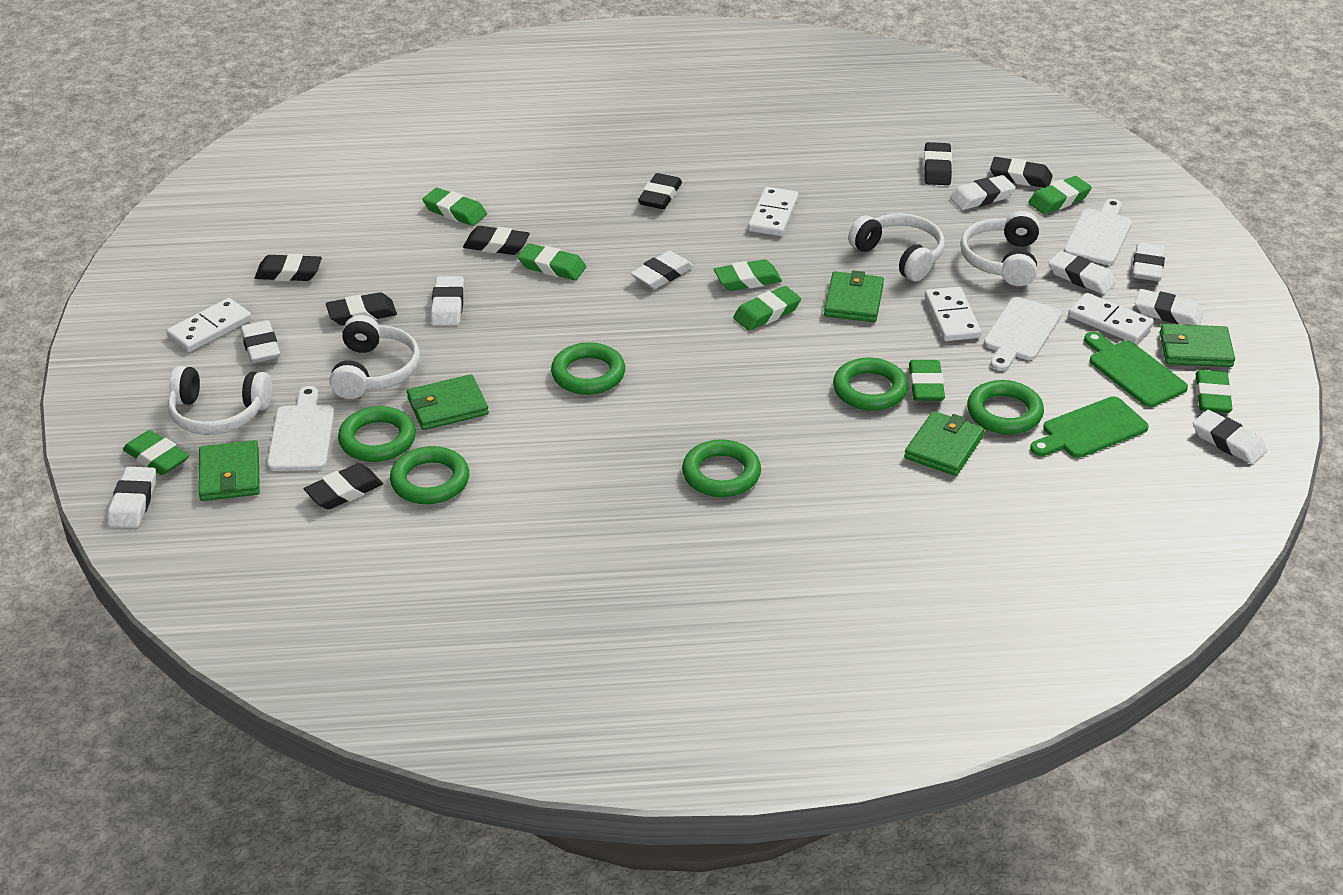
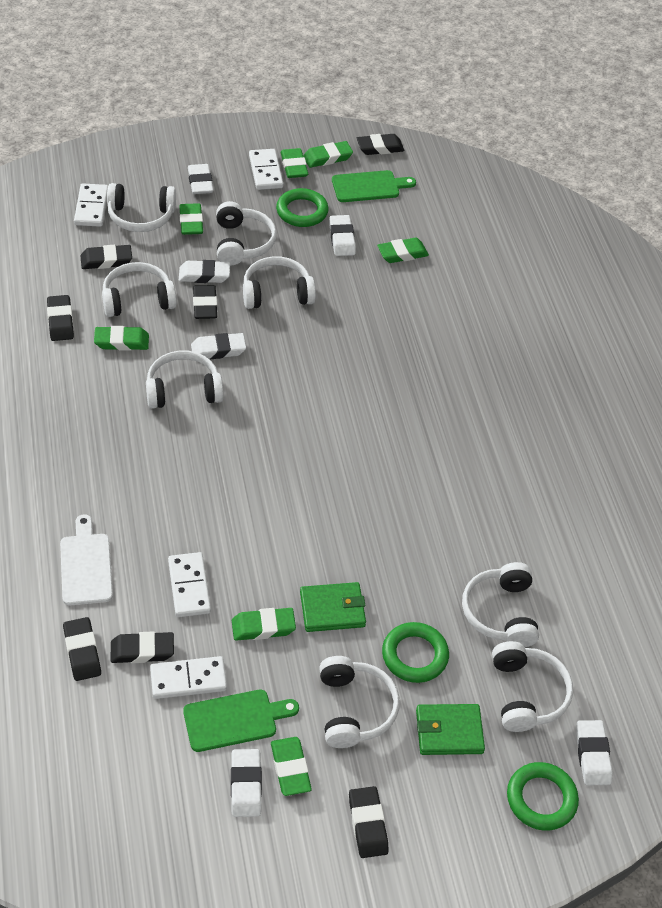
green eraser: [123,430,189,475] [422,188,487,226] [518,243,586,280] [714,259,782,291] [733,286,801,331] [909,360,945,401] [1028,176,1092,214] [1196,370,1233,413] = 8 -> [94,326,149,351] [179,203,203,235] [232,608,296,641] [271,737,312,796] [280,148,308,178] [303,141,353,168] [377,238,429,263] = 7
green ring: [338,406,416,462] [390,446,469,504] [551,342,625,395] [682,439,761,497] [833,358,908,411] [967,380,1044,434] = 6 -> [276,188,329,227] [382,622,449,683] [507,762,579,831] = 3
green wallet: [198,440,260,501] [407,374,489,430] [824,270,884,322] [904,411,984,476] [1160,324,1235,367] = 5 -> [300,582,366,632] [416,704,485,755] = 2
white cutting board: [267,386,334,471] [984,297,1062,371] [1064,199,1132,265] = 3 -> [60,514,113,605] = 1
white eraser: [108,467,156,528] [241,320,280,363] [431,276,464,326] [631,251,694,289] [950,175,1016,210] [1048,251,1116,294] [1132,243,1165,281] [1135,289,1204,325] [1193,410,1267,464] = 9 -> [179,260,230,283] [188,164,214,194] [191,333,246,359] [231,749,262,817] [329,215,356,256] [576,720,613,785] = 6
white headphones: [168,366,272,435] [329,315,420,399] [848,213,945,281] [960,211,1039,286] = 4 -> [102,262,177,317] [107,183,176,232] [146,350,224,409] [216,201,277,266] [243,256,316,309] [319,656,400,748] [462,562,539,647] [492,641,573,732] = 8

